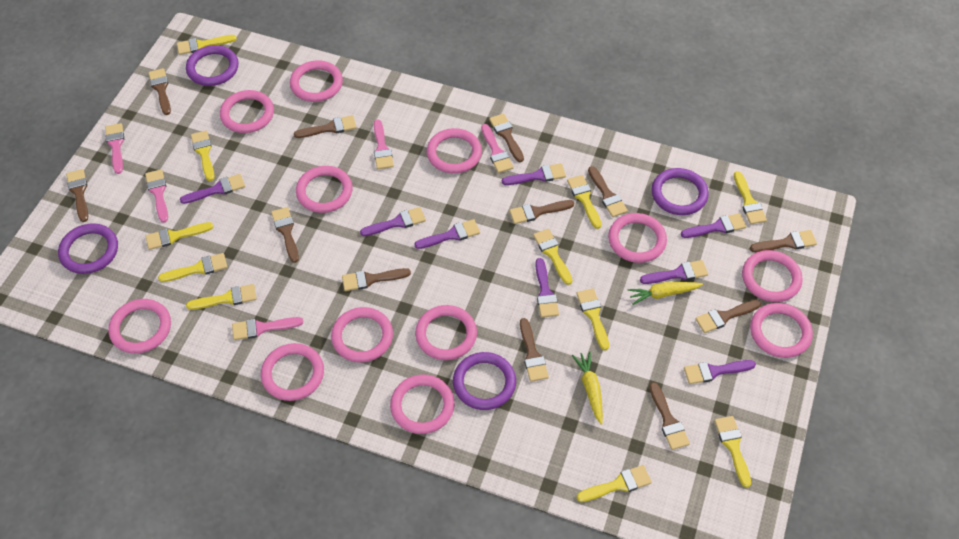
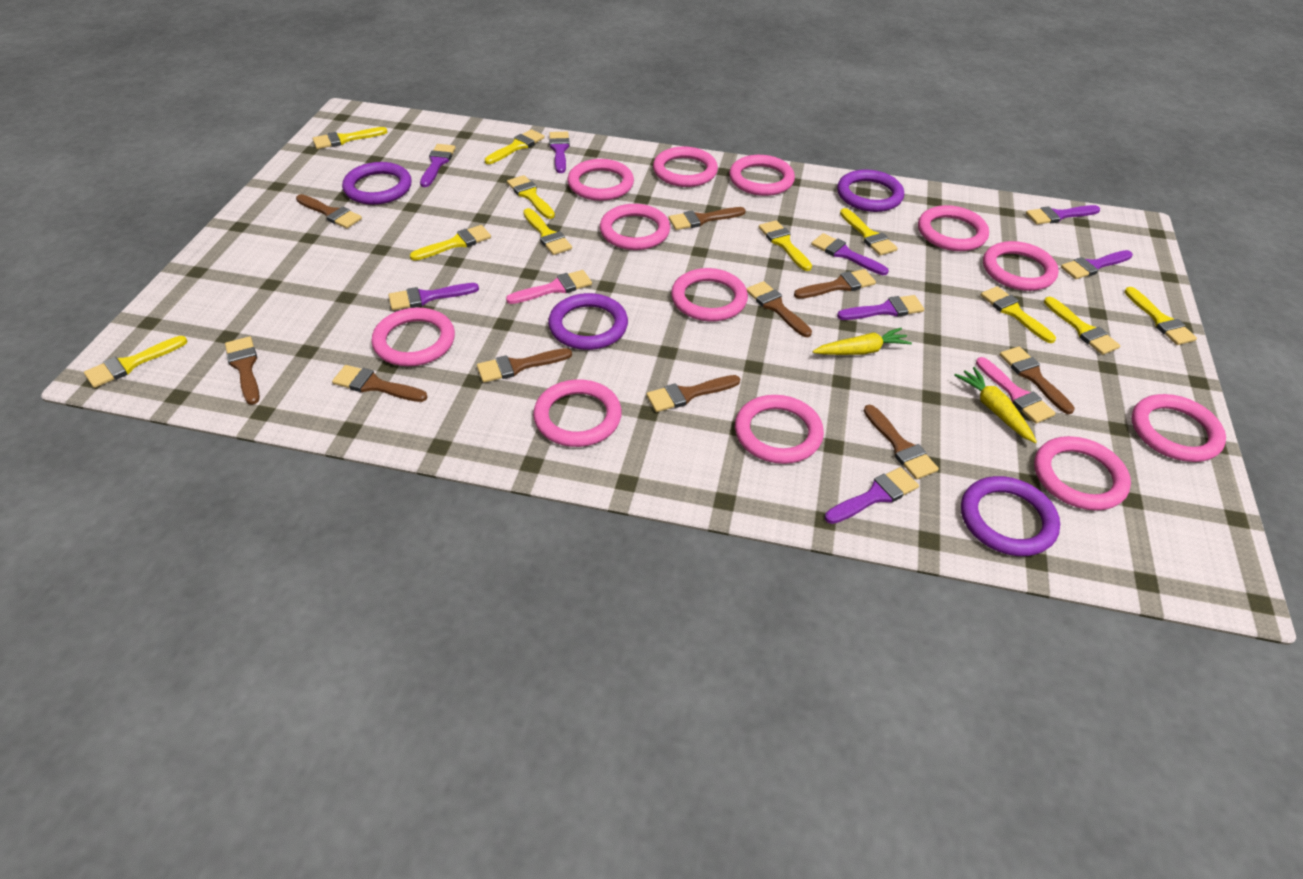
brown brush: [66,169,88,222] [148,68,171,115] [271,207,299,263] [294,115,357,138] [342,268,411,291] [489,113,524,162] [509,200,574,224] [520,318,549,382] [588,166,628,217] [649,382,690,450] [695,300,761,333] [750,230,817,252] = 12 -> [225,336,260,405] [296,194,362,229] [332,365,428,402] [477,348,572,383] [646,375,740,412] [669,207,746,230] [746,281,812,337] [794,269,876,299] [864,405,939,480] [1000,346,1075,414] = 10
pink brush: [105,123,124,174] [145,169,168,223] [232,317,303,340] [374,119,394,169] [481,124,514,173] = 5 -> [506,270,592,304] [976,357,1056,424] = 2

